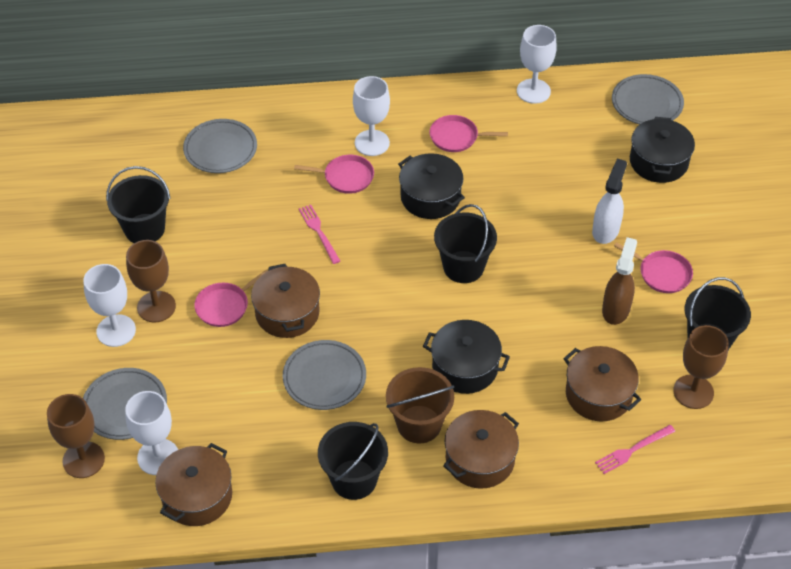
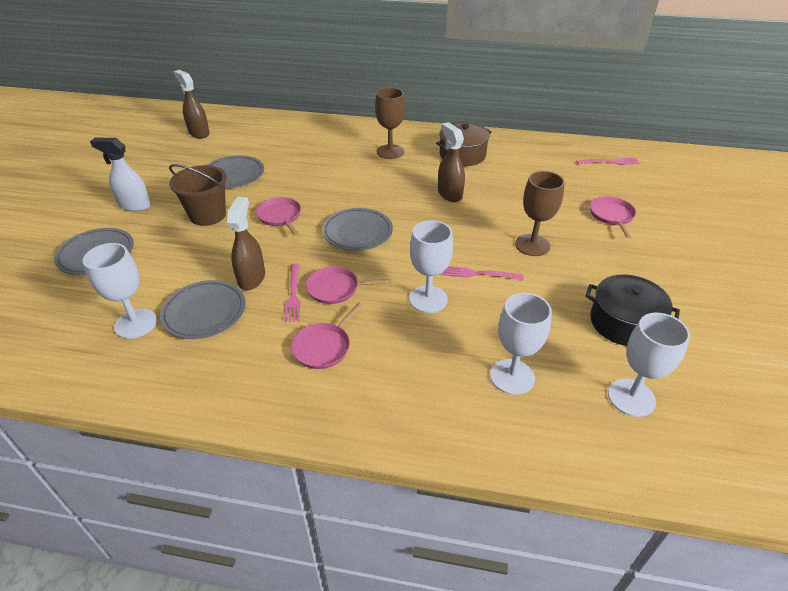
black bucket: [106,166,170,243] [318,422,388,500] [434,204,497,283] [685,277,751,350] = 4 -> none = 0
black pot: [398,153,465,219] [423,320,510,394] [630,117,695,183] = 3 -> [585,274,680,346] = 1
brown goblet: [47,394,105,478] [126,240,176,322] [673,325,729,409] = 3 -> [375,88,405,159] [515,171,565,256] = 2
brown pot: [155,443,232,526] [251,264,320,338] [443,410,519,489] [563,346,641,422] = 4 -> [436,122,492,166] = 1
brown spray bottle: [602,237,637,325] = 1 -> [174,70,210,139] [227,197,265,290] [438,122,465,202] = 3
pink fork: [299,205,340,264] [595,425,675,474] = 2 -> [284,263,300,322] [442,266,523,280] [576,158,640,165] = 3

